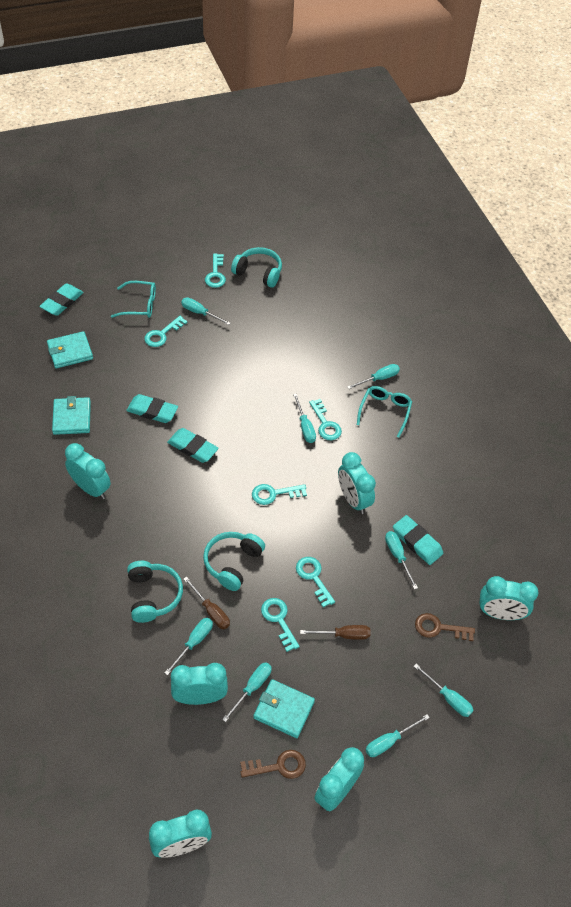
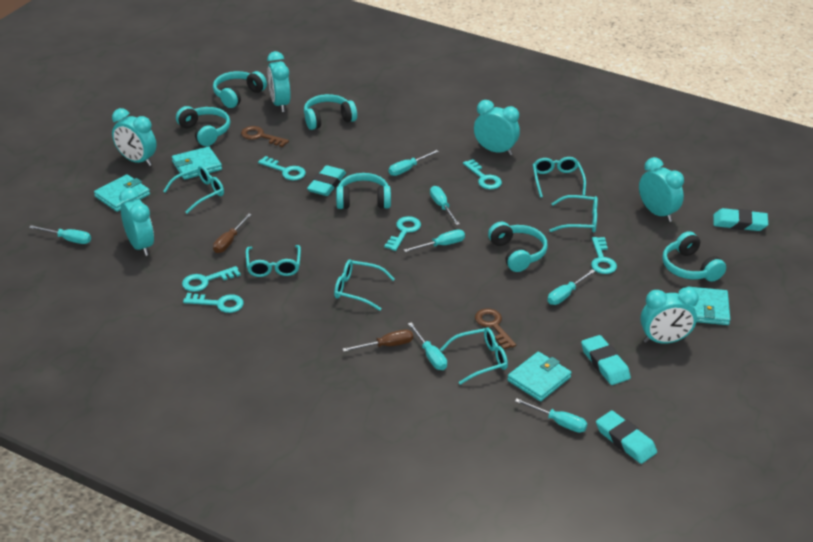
turquoise glasses: [111,281,156,318] [357,386,412,437] = 2 -> [163,165,224,214] [246,245,301,277] [334,260,395,311] [440,328,508,385] [533,157,586,198] [550,195,598,233] = 6
turquoise headphones: [127,561,183,623] [203,532,265,591] [231,247,282,288] = 3 -> [176,106,230,146] [213,71,267,108] [304,94,357,130] [336,173,391,209] [488,222,548,272] [662,231,726,282] = 6
turquoise screwdriver: [165,618,213,675] [181,298,230,325] [222,662,272,722] [293,394,316,443] [347,364,400,389] [365,714,430,757] [385,531,418,589] [413,664,473,717] = 8 -> [29,225,91,244] [389,150,439,176] [404,230,465,252] [408,322,447,370] [430,186,460,225] [515,399,587,433] [547,269,595,305] = 7
turquoise wallet: [47,331,93,368] [52,396,91,435] [253,679,315,738] = 3 -> [94,174,150,212] [172,146,222,180] [507,352,571,401] [690,287,730,325] = 4

